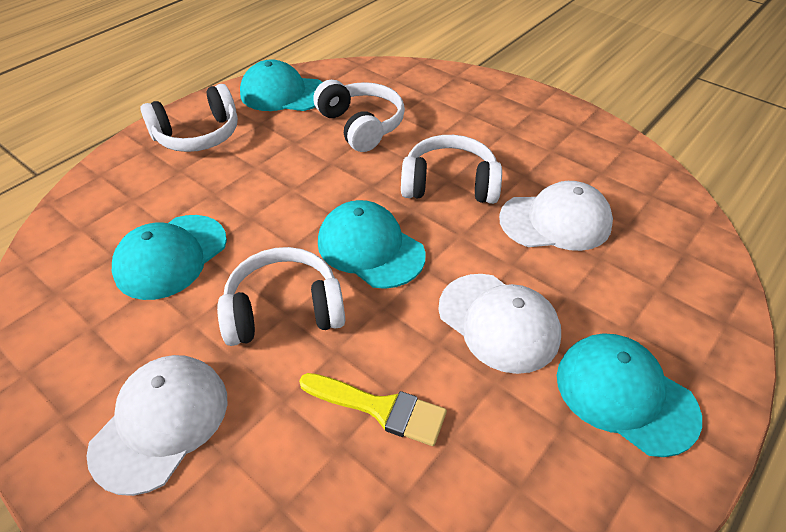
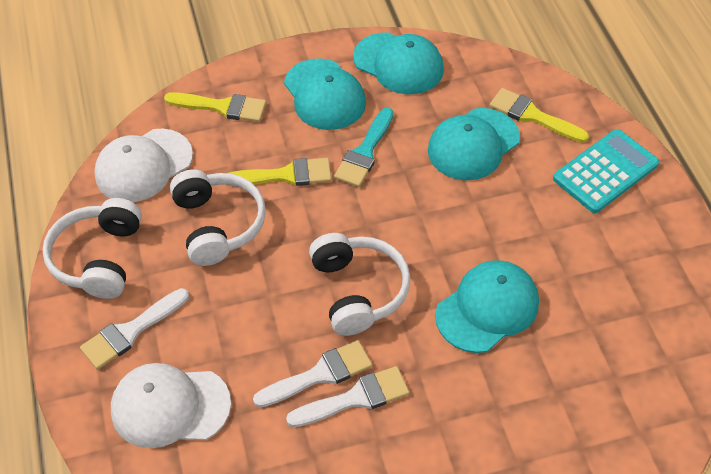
turquoise brush: none = 0 -> [334,107,393,187] = 1
turquoise calculator: none = 0 -> [553,129,659,213] = 1
white brush: none = 0 -> [80,288,189,369] [253,340,372,408] [286,366,409,427] = 3
white cap: [86,355,227,496] [438,274,561,374] [499,181,613,251] = 3 -> [94,128,193,202] [111,363,231,448] = 2
white headphones: [140,84,238,152] [217,247,345,346] [313,80,405,152] [401,135,502,204] = 4 -> [42,198,142,299] [170,169,266,266] [309,233,410,336] = 3
yellow brush: [299,373,447,446] = 1 -> [164,92,266,122] [228,158,331,186] [489,88,589,143] = 3

